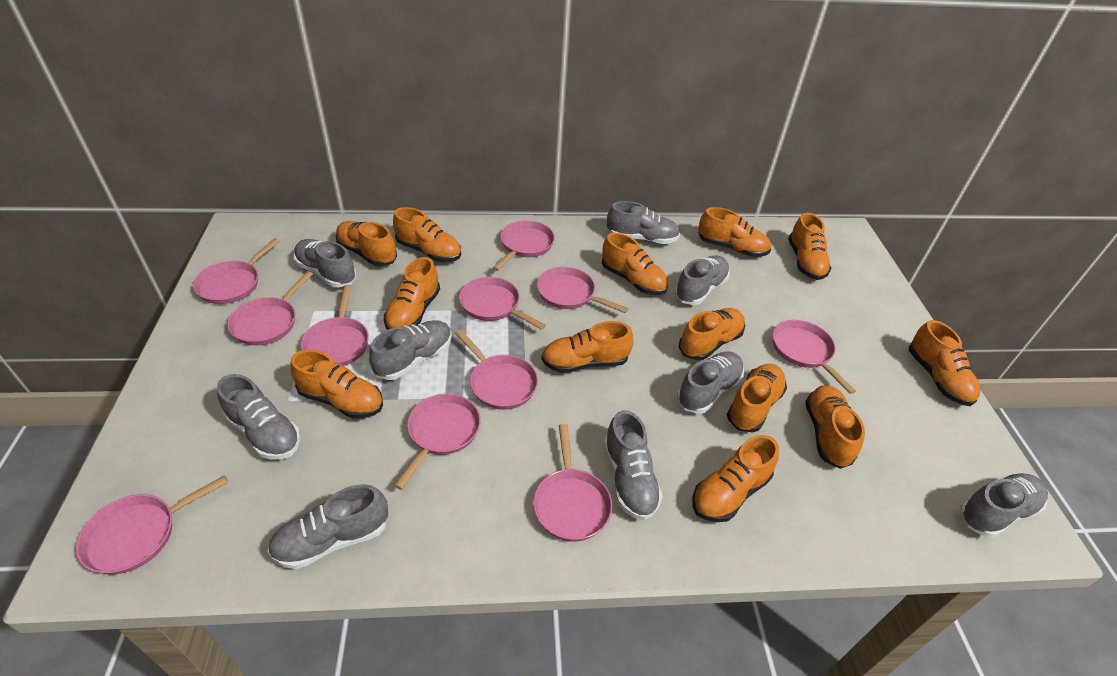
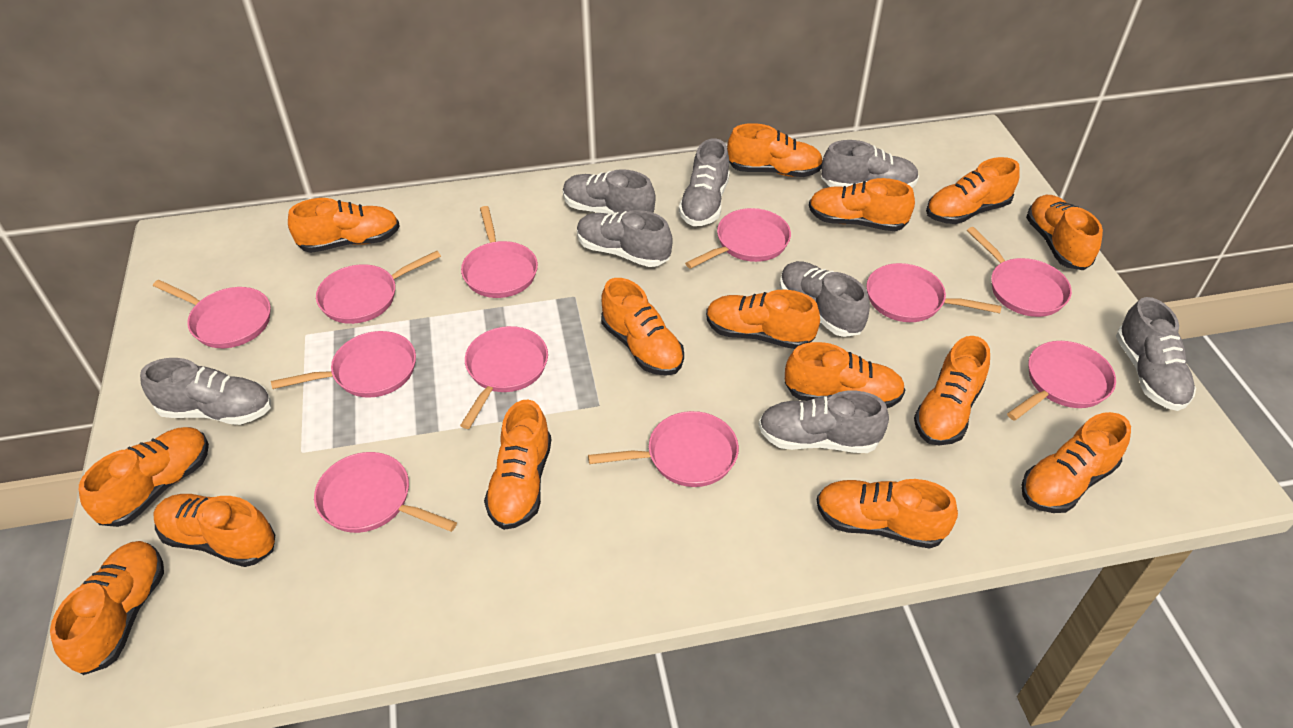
grey shoe: [217,374,301,459] [268,484,388,569] [294,239,357,287] [369,320,452,380] [604,410,663,520] [607,201,680,244] [675,255,730,305] [677,351,744,414] [959,474,1048,538] = 9 -> [140,358,271,425] [563,169,656,215] [577,210,673,267] [679,138,730,226] [758,391,889,453] [780,261,870,337] [821,140,919,187] [1116,297,1196,411] = 8
orange shoe: [290,350,383,419] [335,221,397,266] [384,257,440,330] [393,207,461,262] [541,321,633,373] [602,233,668,295] [679,308,745,360] [692,435,779,522] [698,207,771,257] [727,364,787,433] [788,213,832,280] [805,385,865,469] [909,320,981,406] = 13 -> [50,541,164,675] [79,427,209,527] [153,494,275,567] [288,198,400,253] [484,399,551,530] [601,278,684,376] [706,290,820,349] [727,123,823,177] [785,342,905,408] [809,178,915,231] [817,479,958,549] [914,336,990,445] [926,157,1020,224] [1022,412,1131,513] [1026,195,1103,270] = 15

